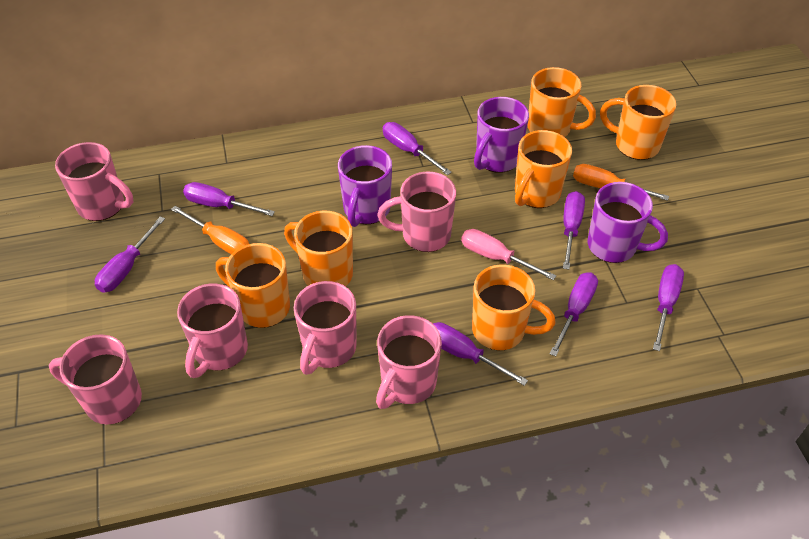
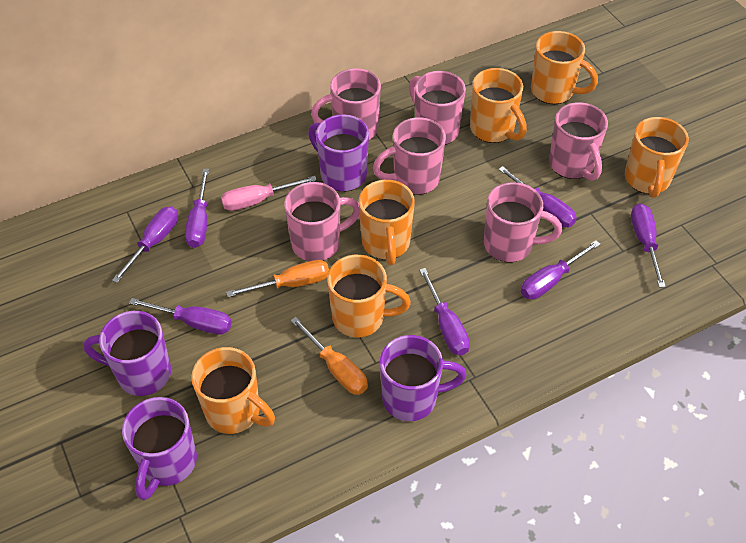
purple mug: [338,145,392,227] [474,97,529,173] [588,182,668,263] = 3 -> [83,311,171,396] [122,397,197,500] [308,114,369,192] [380,335,467,421] = 4

